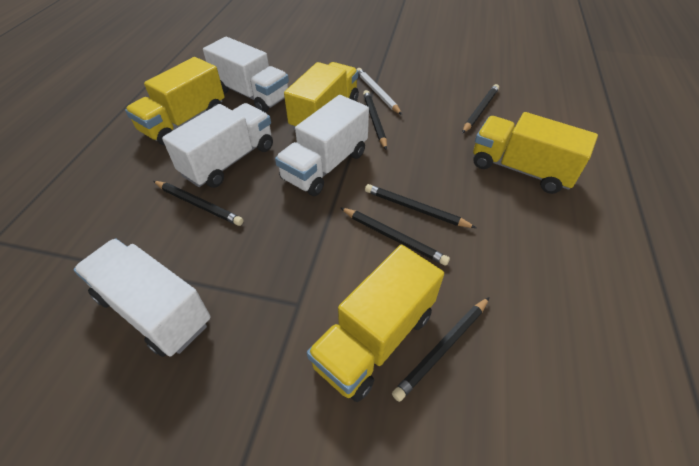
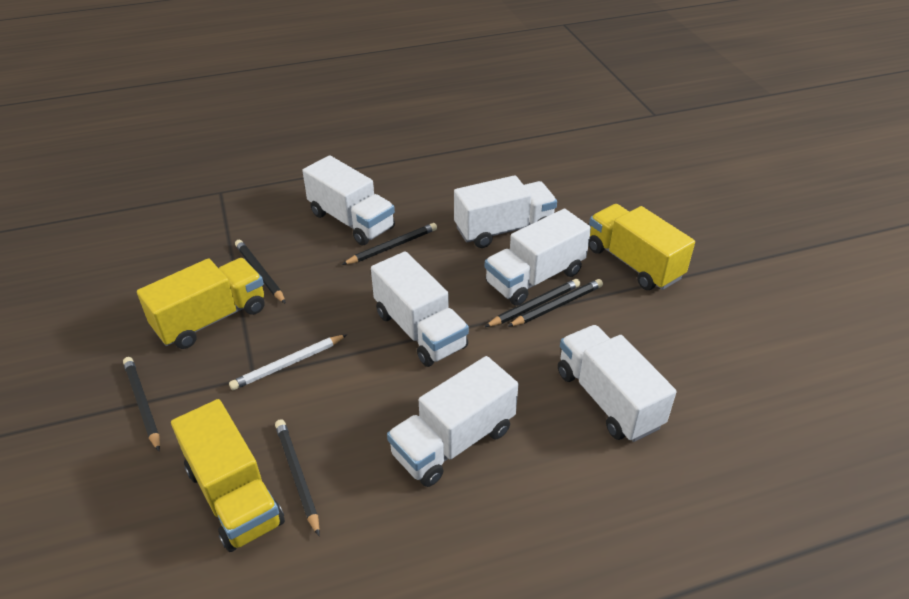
white truck: [73,239,211,357] [162,103,273,188] [203,37,289,113] [275,95,369,196] = 4 -> [302,155,395,245] [371,251,469,367] [387,356,518,487] [454,175,557,248] [485,209,591,306] [558,325,676,442] = 6
yellow truck: [125,57,225,145] [284,62,359,130] [307,245,444,402] [473,112,598,194] = 4 -> [137,258,265,349] [171,399,285,552] [588,204,695,290] = 3

